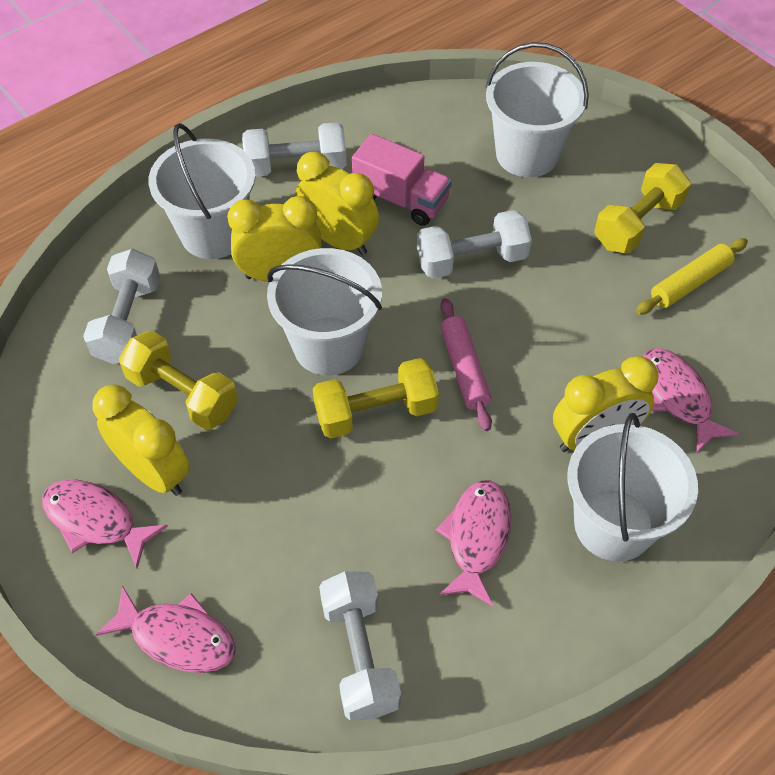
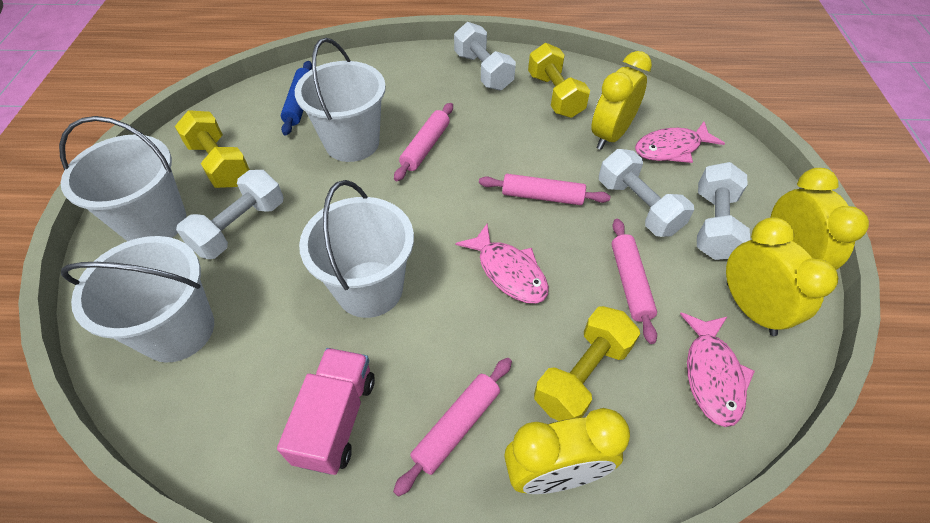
blue rolling pin: none = 0 -> [281,61,312,136] = 1
pink fish: [42,480,168,568] [95,586,236,673] [436,480,511,607] [643,348,739,453] = 4 -> [456,224,549,303] [635,122,725,163] [680,313,755,427] = 3
pink rolling pin: [440,298,492,431] = 1 -> [393,358,512,497] [394,103,453,181] [479,174,611,205] [611,219,657,344] = 4
yellow rolling pin: [636,238,748,315] = 1 -> none = 0

